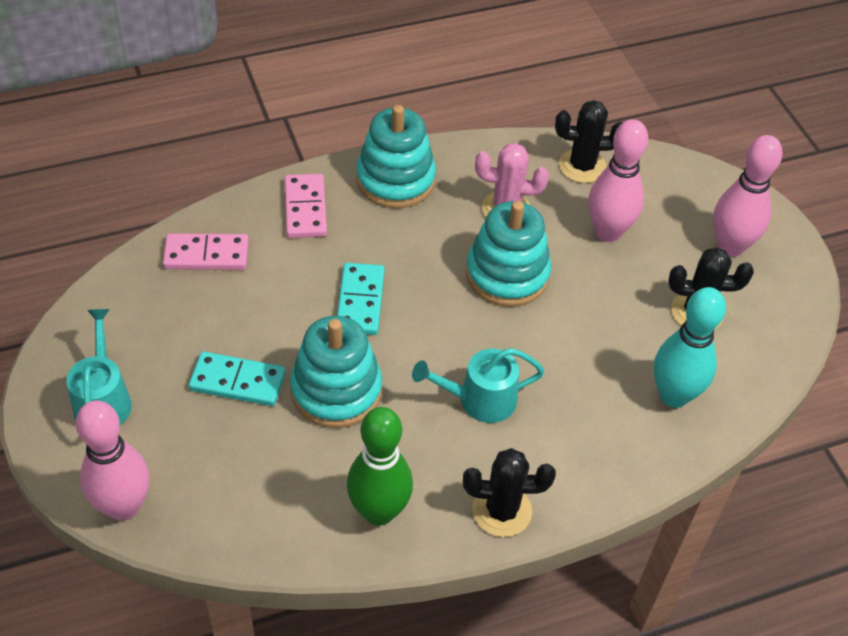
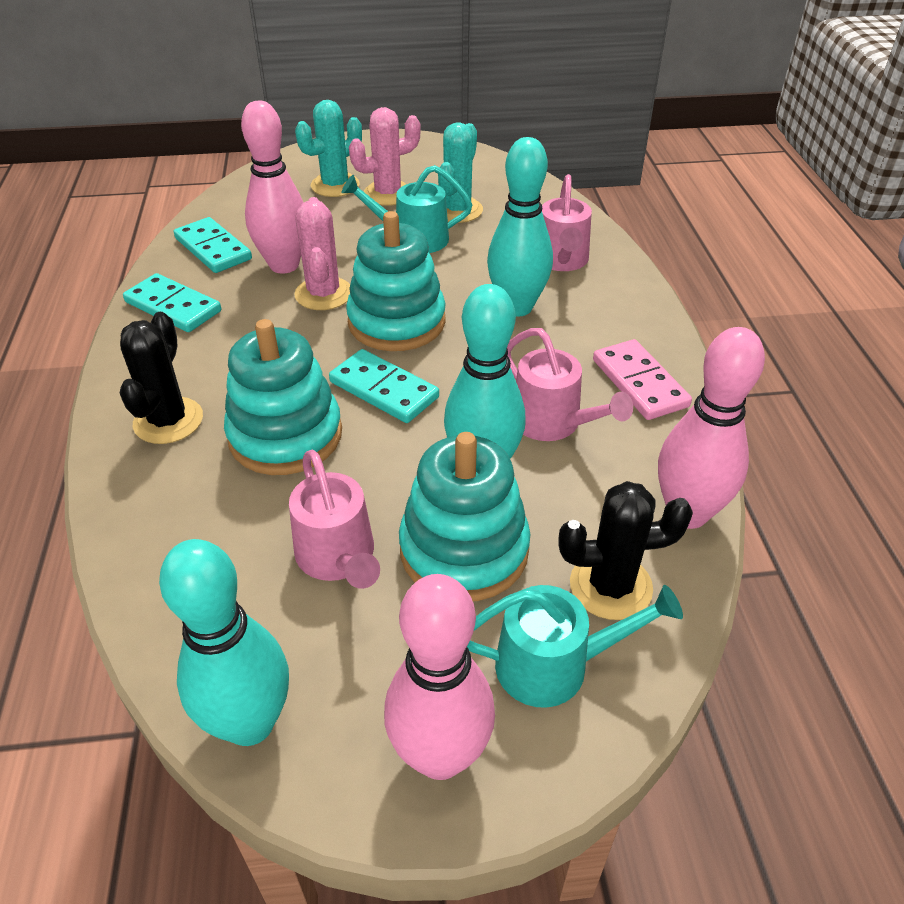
black cactus: [463,448,556,537] [555,100,623,183] [668,247,754,329] = 3 -> [120,312,203,444] [559,481,693,620] = 2
green bowling pin: [347,407,413,526] = 1 -> none = 0
pink cactus: [475,143,549,217] = 1 -> [294,197,350,310] [349,107,421,206] = 2
pink domino: [163,233,249,270] [285,174,327,238] = 2 -> [593,339,692,420] = 1
pink watering can: none = 0 -> [289,450,380,589] [507,328,633,441] [542,174,592,271] = 3
turquoise bowling pin: [654,287,726,408] = 1 -> [159,539,289,746] [444,284,526,459] [487,137,553,317] = 3
turquoise cactus: none = 0 -> [295,100,362,197] [438,122,483,223] = 2
turquoise domino: [189,351,286,406] [337,263,385,335] = 2 -> [123,273,221,332] [174,217,252,273] [329,349,439,423] = 3

